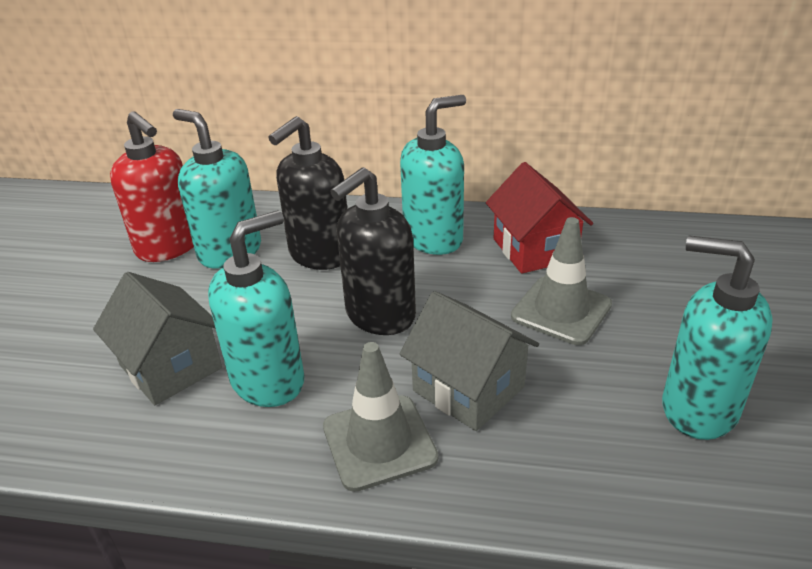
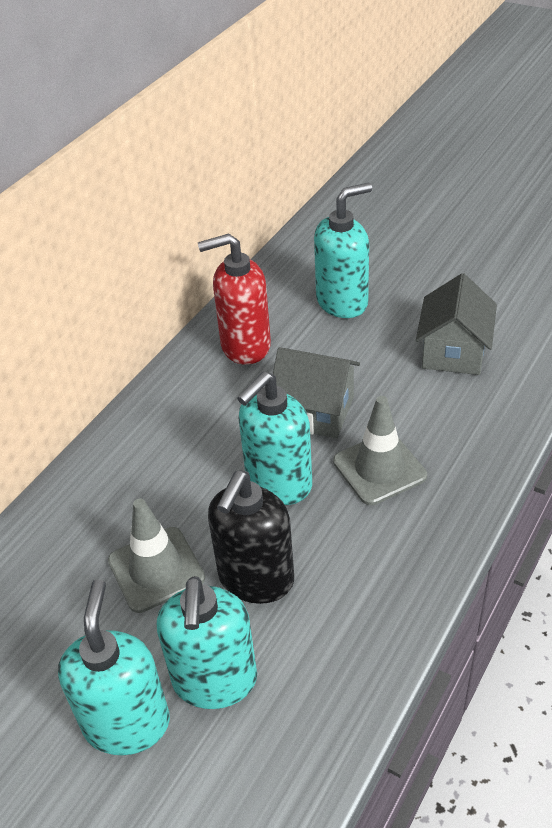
black soap dispenser: [268,116,347,270] [330,167,416,335] = 2 -> [208,471,294,604] = 1
red house: [486,162,593,274] = 1 -> none = 0

